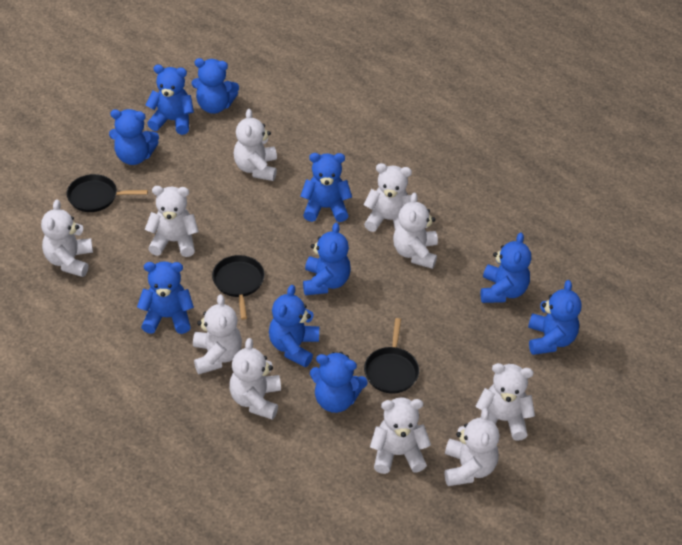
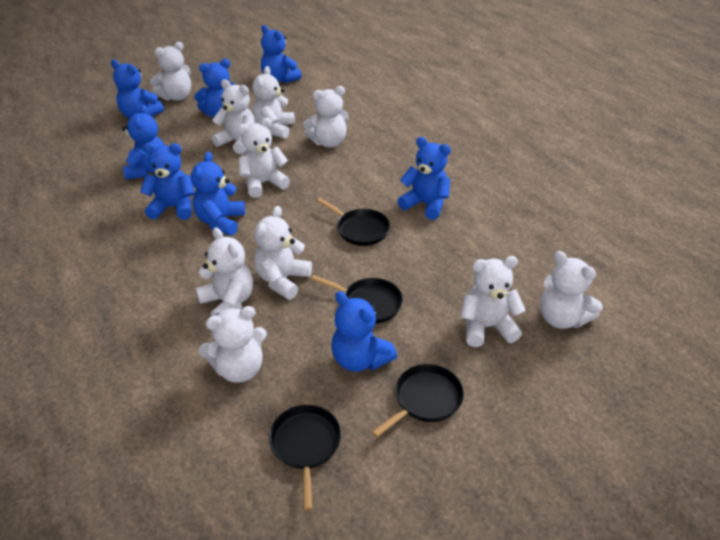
black pan: [67,174,148,212] [212,255,265,320] [364,318,419,394] = 3 -> [269,405,341,511] [311,275,403,324] [317,198,390,246] [372,364,464,437] = 4
blue teddy bear: [109,109,159,165] [137,261,194,334] [145,65,194,135] [192,58,239,114] [269,285,319,367] [300,153,352,222] [303,222,351,295] [310,352,368,413] [480,232,531,303] [528,280,582,355] = 10 -> [111,59,164,119] [122,104,164,179] [140,143,195,220] [191,152,245,235] [194,59,235,117] [261,25,302,83] [331,291,397,371] [397,137,451,220] = 8

